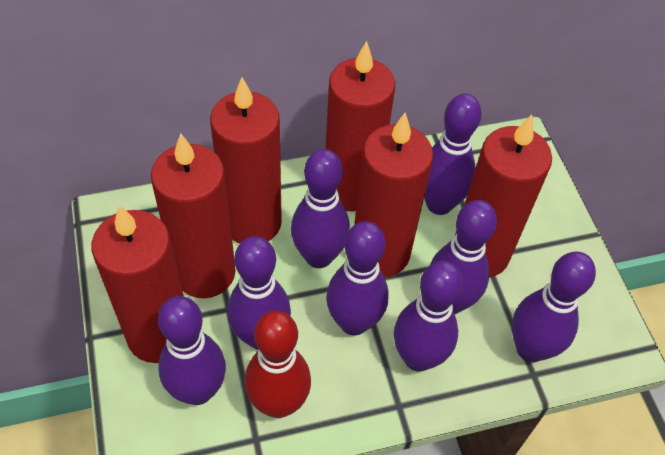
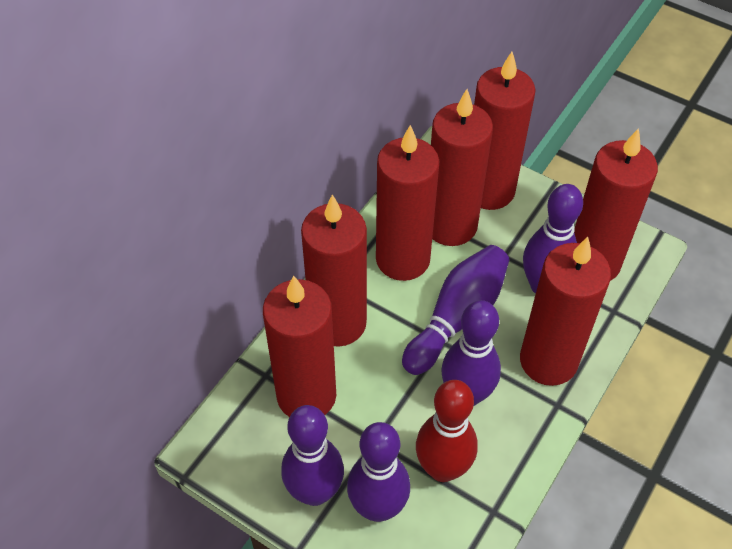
purple bowling pin: [158,296,226,405] [227,236,291,350] [291,149,350,268] [326,221,389,336] [394,261,463,372] [424,94,482,215] [430,200,497,314] [512,252,596,362] = 8 -> [281,405,344,506] [347,422,410,522] [402,245,509,375] [441,300,501,406] [523,184,583,294] = 5
red candle: [91,205,184,363] [151,133,236,298] [210,77,282,244] [325,41,395,212] [354,113,433,277] [455,114,552,277] = 6 -> [263,276,336,417] [301,195,367,347] [376,125,439,281] [431,89,493,246] [474,52,536,210] [520,237,611,386] [574,128,658,281] = 7

